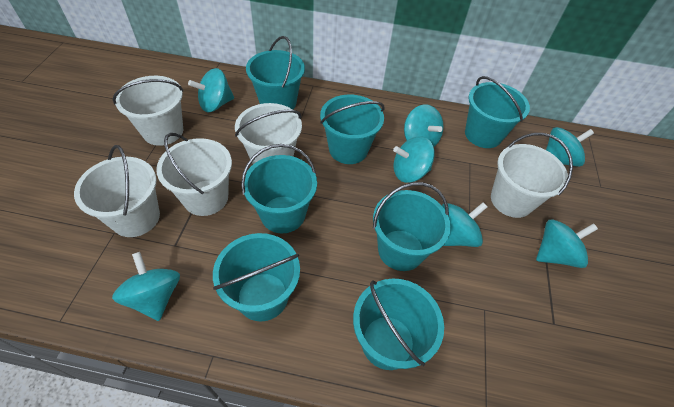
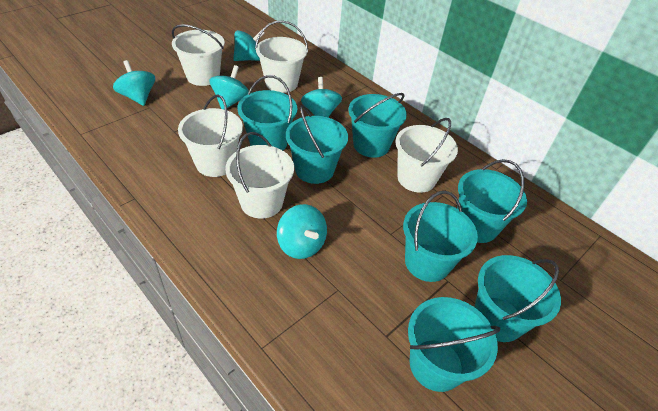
turquoise spinning top: [112,252,180,321] [188,68,234,112] [393,136,435,183] [404,104,444,146] [442,202,488,247] [536,219,598,268] [546,127,594,167] = 7 -> [113,60,155,106] [209,65,249,110] [233,30,265,61] [277,204,327,259] [301,77,342,117] = 5

